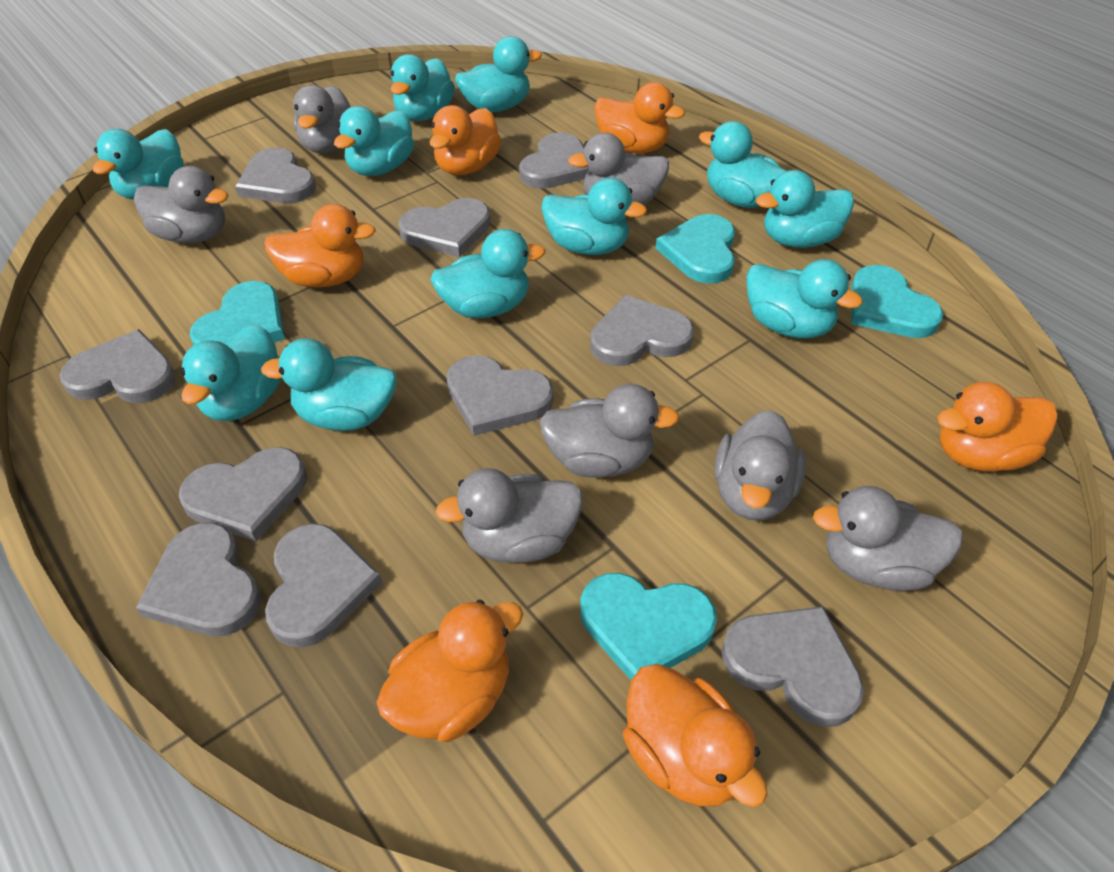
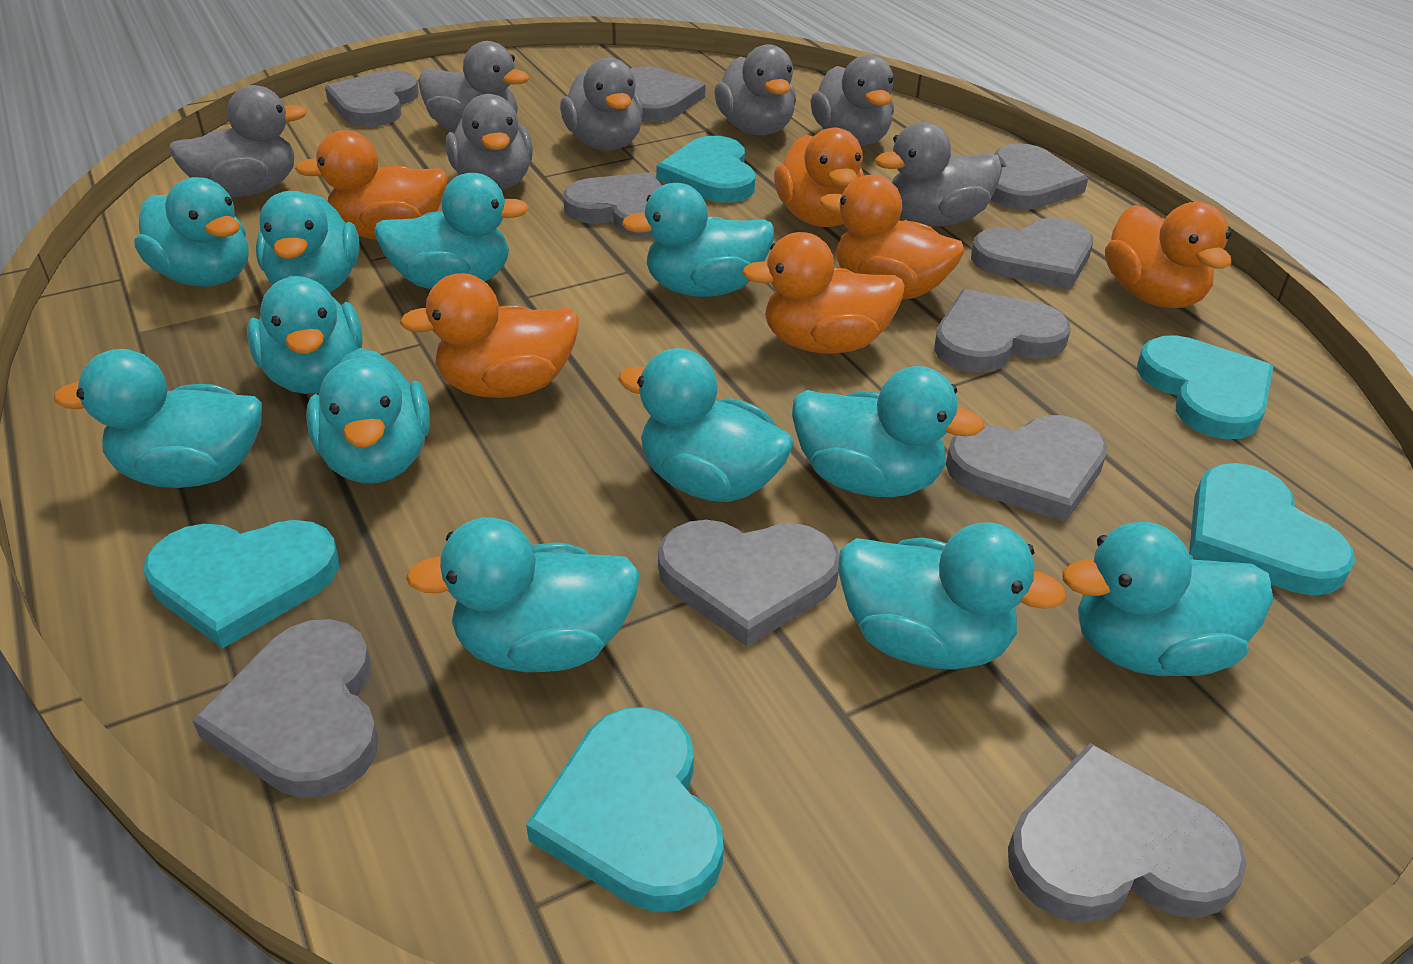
turquoise duck: [93,129,184,200] [180,324,281,421] [261,338,397,431] [334,106,414,176] [390,54,455,121] [430,229,546,318] [455,36,542,112] [541,178,647,255] [699,121,786,208] [746,259,863,339] [756,170,854,248] = 11 -> [54,349,262,488] [134,177,249,287] [247,275,363,394] [256,191,360,292] [306,348,430,483] [374,173,529,289] [406,517,640,672] [618,348,794,502] [622,183,774,297] [792,366,985,497] [838,522,1067,670] [1062,522,1274,676] = 12
turquoise heart: [190,281,285,345] [580,573,717,680] [656,214,735,283] [851,265,943,338] = 4 -> [144,520,339,648] [526,707,724,912] [656,136,756,203] [1137,335,1273,439] [1189,463,1355,595] = 5

